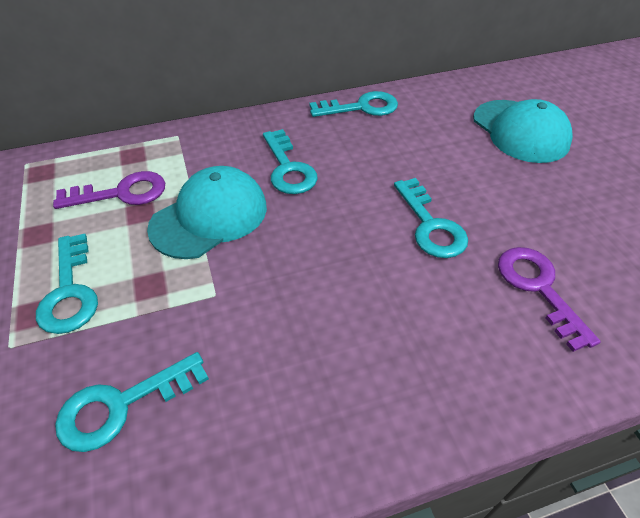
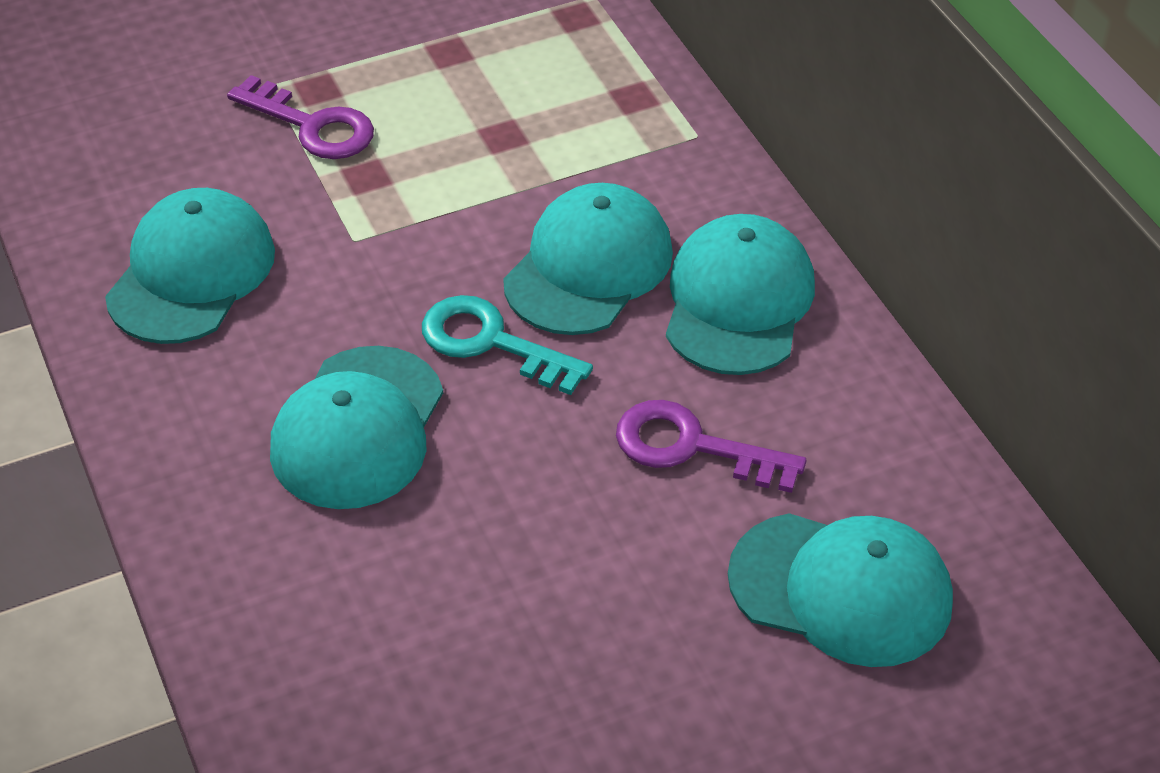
turquoise cap: [147,166,267,259] [473,99,573,163] = 2 -> [105,188,275,344] [270,346,443,509] [503,183,673,335] [666,214,815,375] [728,513,953,667] = 5
turquoise key: [36,234,98,334] [55,352,209,452] [263,129,318,194] [310,91,398,117] [394,178,468,258] = 5 -> [422,295,593,395] = 1

